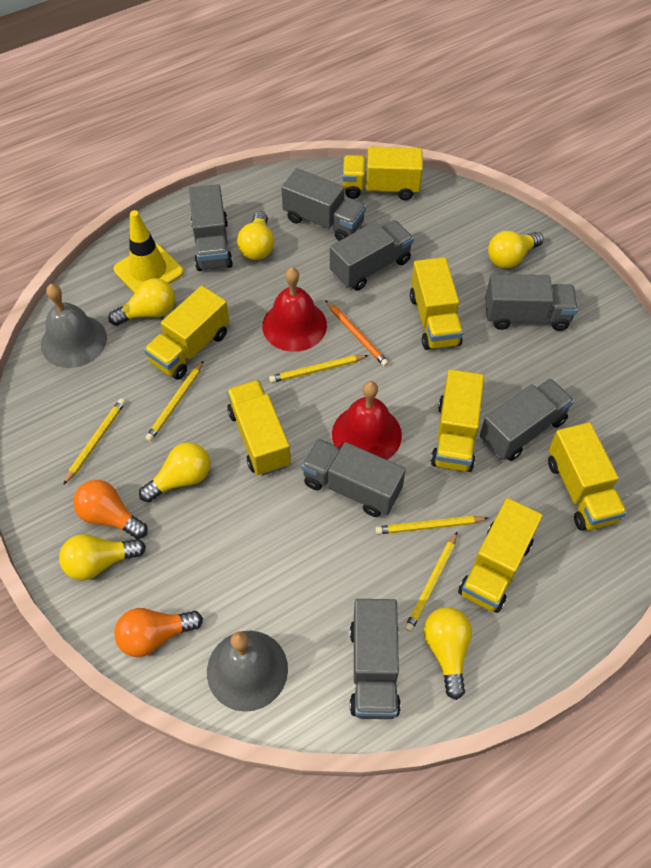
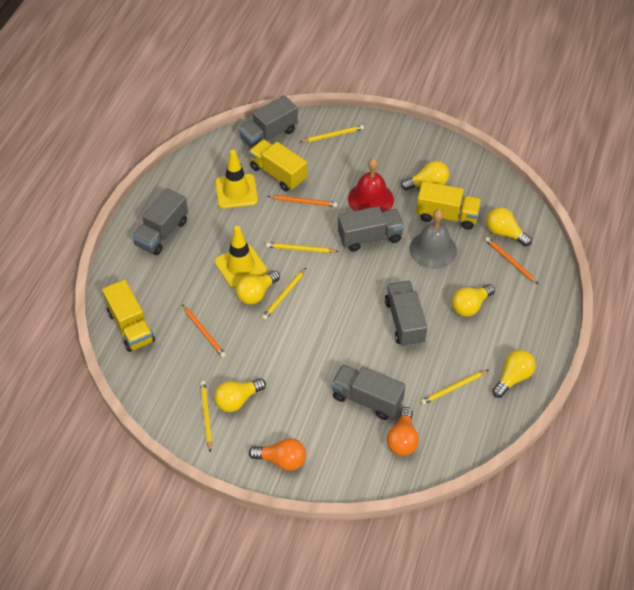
grey bell: [41,284,107,368] [207,631,288,712] = 2 -> [409,209,457,269] = 1
grey truck: [189,184,233,271] [281,168,366,241] [301,439,406,517] [330,220,414,291] [350,599,401,719] [480,378,574,461] [485,274,578,331] = 7 -> [132,188,188,255] [239,95,298,148] [331,364,406,420] [338,206,404,252] [385,281,427,347] = 5
orange pencil: [326,300,389,366] = 1 -> [182,304,226,358] [267,195,337,207] [485,237,538,284] = 3
red bell: [262,267,327,352] [332,381,402,460] = 2 -> [348,158,394,212] = 1
yellow traffic cone: [114,210,184,293] = 1 -> [215,150,258,209] [215,226,267,288] = 2
yellow truck: [144,286,229,380] [227,380,291,476] [342,146,423,200] [410,257,463,350] [431,369,484,472] [458,498,543,613] [548,422,627,531] = 7 -> [102,279,155,352] [249,139,307,191] [416,181,482,230] = 3

